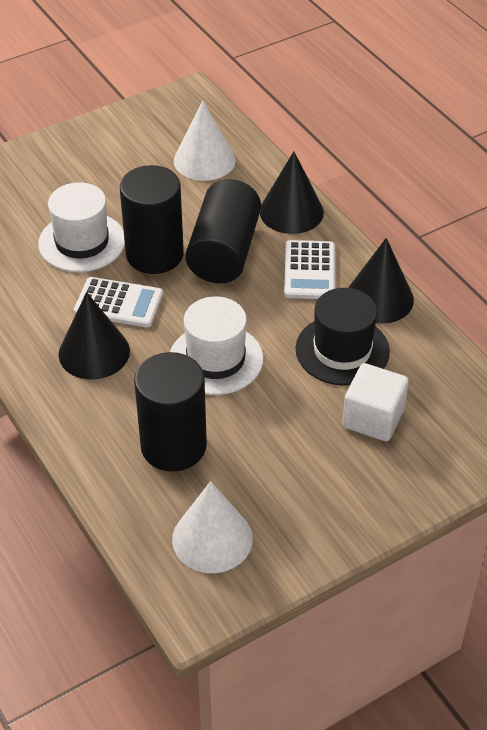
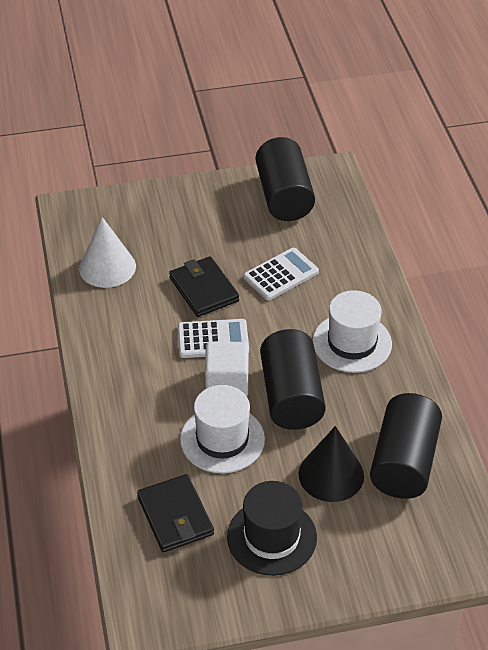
black cone: [58,292,130,379] [260,151,324,234] [348,238,414,324] = 3 -> [299,426,364,502] = 1
black wallet: none = 0 -> [137,474,214,552] [169,256,239,317] = 2
white cone: [172,481,253,573] [174,100,235,181] = 2 -> [79,217,136,288] = 1

